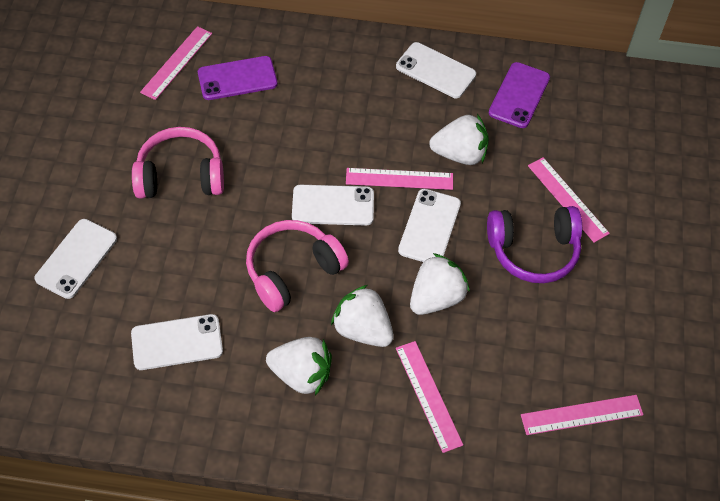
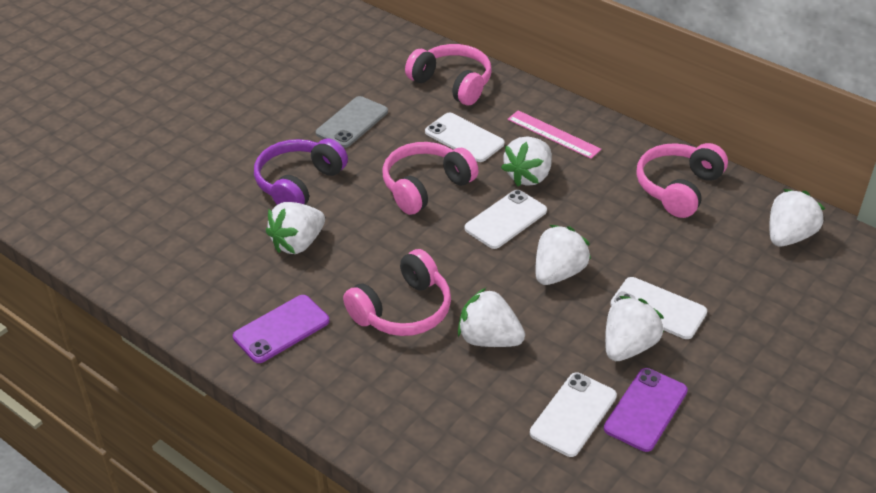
grey phone: none = 0 -> [316,96,388,148] = 1
pink headphones: [132,127,224,199] [246,220,349,312] = 2 -> [343,249,451,336] [383,142,479,215] [405,44,492,105] [636,143,728,218] = 4
pink ruler: [140,26,212,100] [346,168,453,190] [396,341,463,453] [521,395,643,435] [528,157,610,243] = 5 -> [508,110,601,159] = 1
white phone: [34,219,117,299] [131,314,223,370] [292,185,374,226] [396,42,476,98] [398,189,461,262] = 5 -> [425,113,505,162] [464,190,547,249] [530,373,617,457] [610,277,707,339] = 4
white strawberry: [266,337,332,395] [331,285,394,347] [410,253,470,315] [429,114,489,165] = 4 -> [266,202,325,254] [458,288,525,347] [501,136,552,187] [535,225,591,285] [605,296,664,361] [769,189,825,247] = 6

